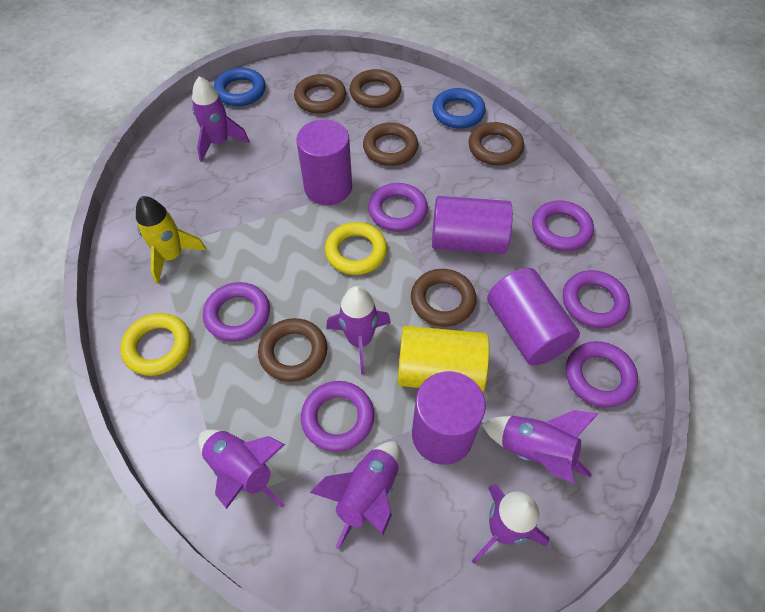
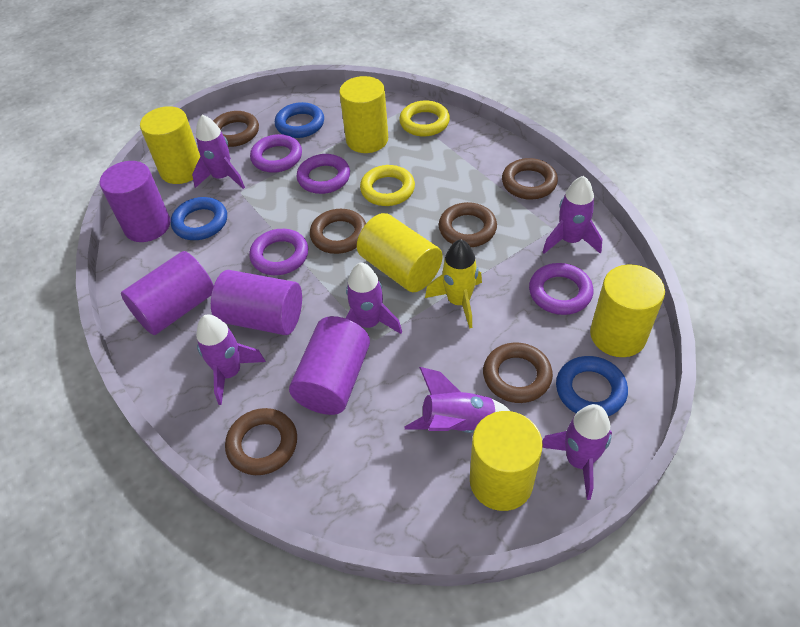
blue ring: [214,67,266,106] [432,88,486,129] = 2 -> [171,197,227,240] [275,102,324,138] [556,356,628,416] = 3
purple ring: [203,282,270,342] [301,381,374,452] [368,183,428,232] [532,200,594,251] [563,270,630,328] [566,341,638,407] = 6 -> [249,229,308,275] [250,134,302,173] [297,154,350,194] [529,263,593,315] = 4
yellow cylinder: [398,326,489,392] = 1 -> [140,106,200,184] [339,76,388,153] [357,213,442,292] [470,411,543,511] [590,264,665,357] = 5

